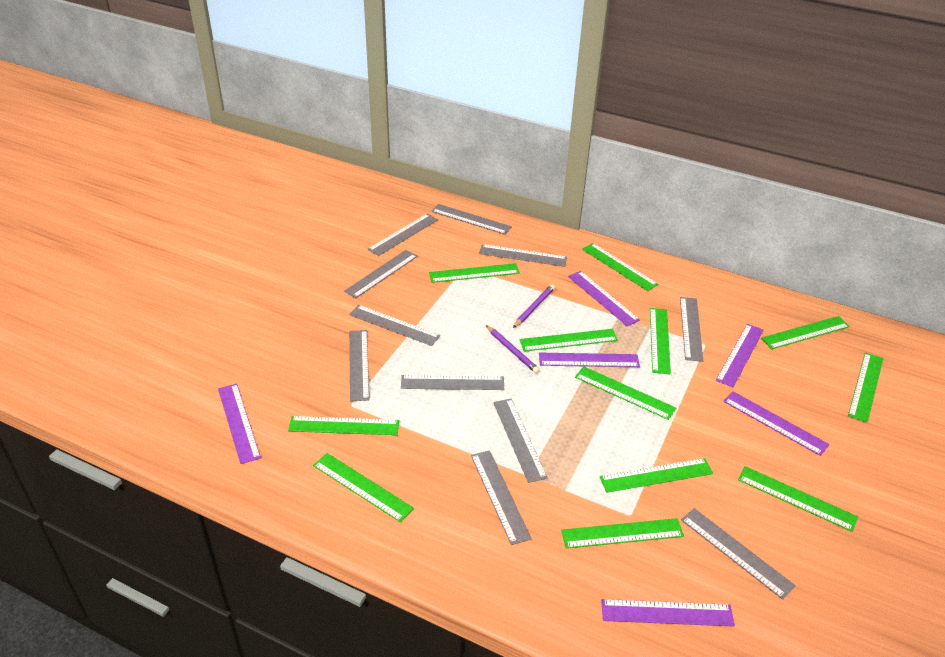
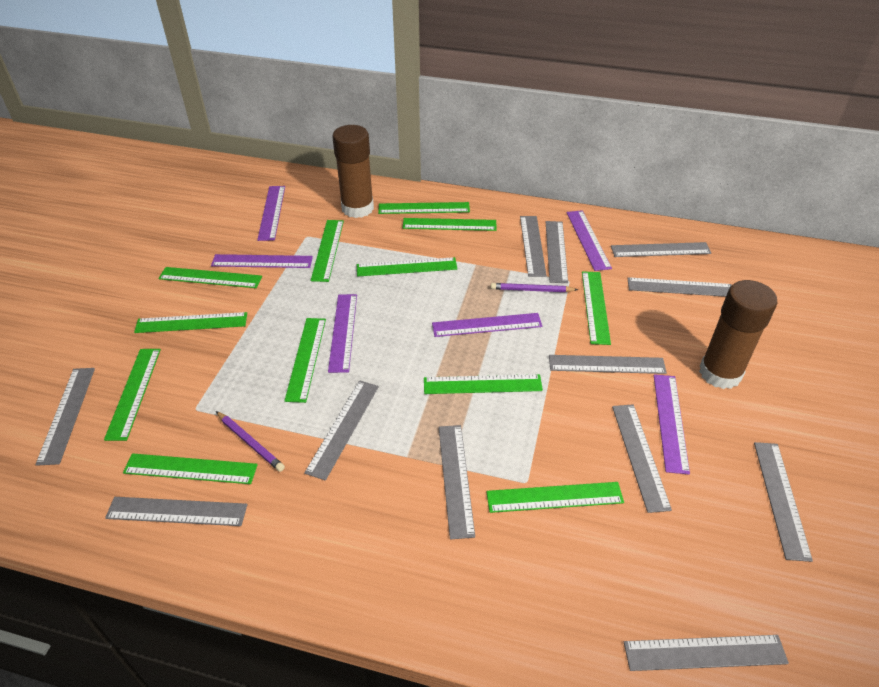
brown glue stick: none = 0 -> [332,125,374,218] [699,280,777,389] = 2
grey ruler: [344,250,418,298] [349,305,440,346] [349,330,369,402] [367,214,438,256] [401,375,504,390] [431,204,512,235] [471,450,532,545] [479,244,567,267] [493,399,548,483] [680,297,703,362] [681,508,796,600] = 11 -> [35,368,95,466] [105,497,247,526] [304,381,379,481] [439,425,475,539] [520,216,547,277] [546,221,568,283] [549,355,667,374] [611,242,711,257] [612,405,672,513] [624,635,789,671] [627,277,732,297] [754,442,813,562] = 12

